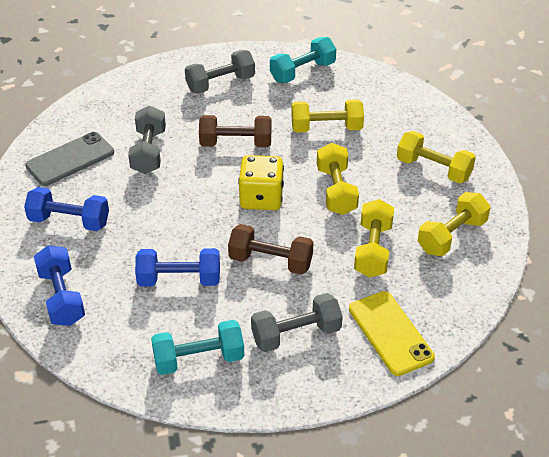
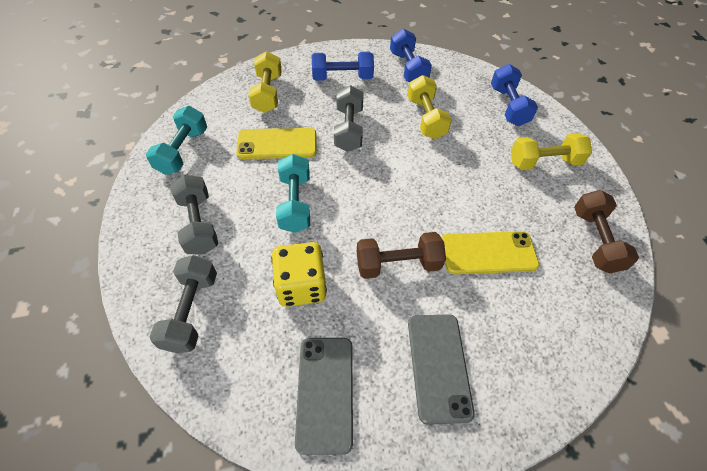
grey phone: [25,132,114,186] = 1 -> [295,338,353,455] [408,314,475,425] = 2
yellow dumbbell: [291,99,364,133] [317,143,359,215] [354,199,394,278] [397,131,476,183] [418,192,491,256] = 5 -> [248,51,282,113] [407,75,452,139] [511,133,592,170] = 3
yellow phone: [349,291,435,376] = 1 -> [236,128,317,159] [442,231,539,274] = 2

